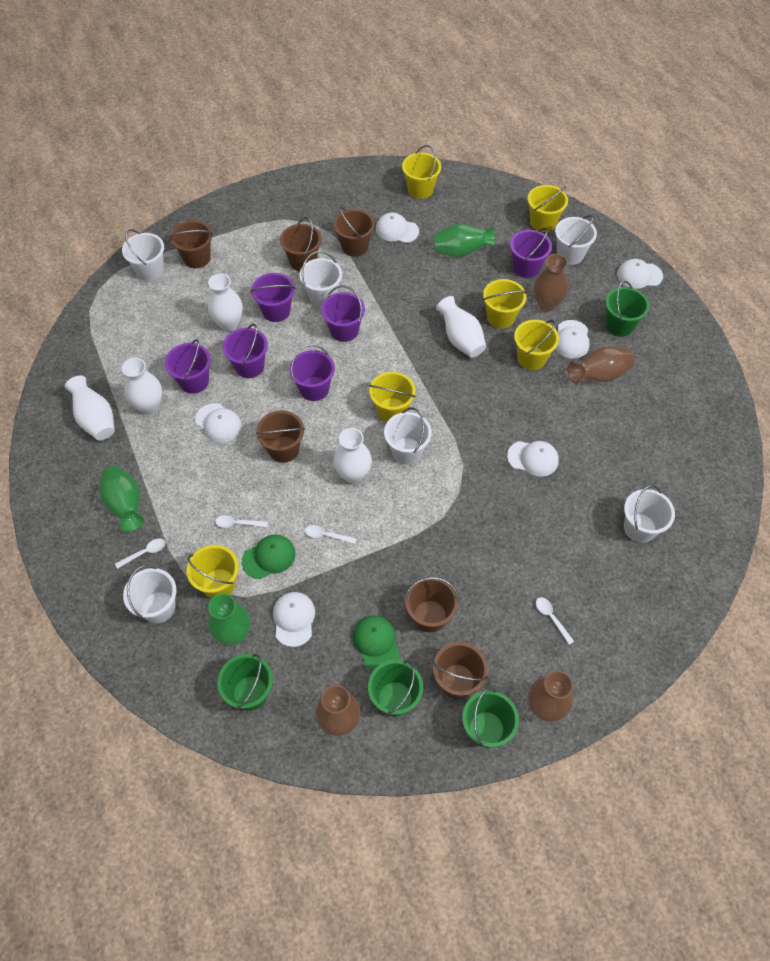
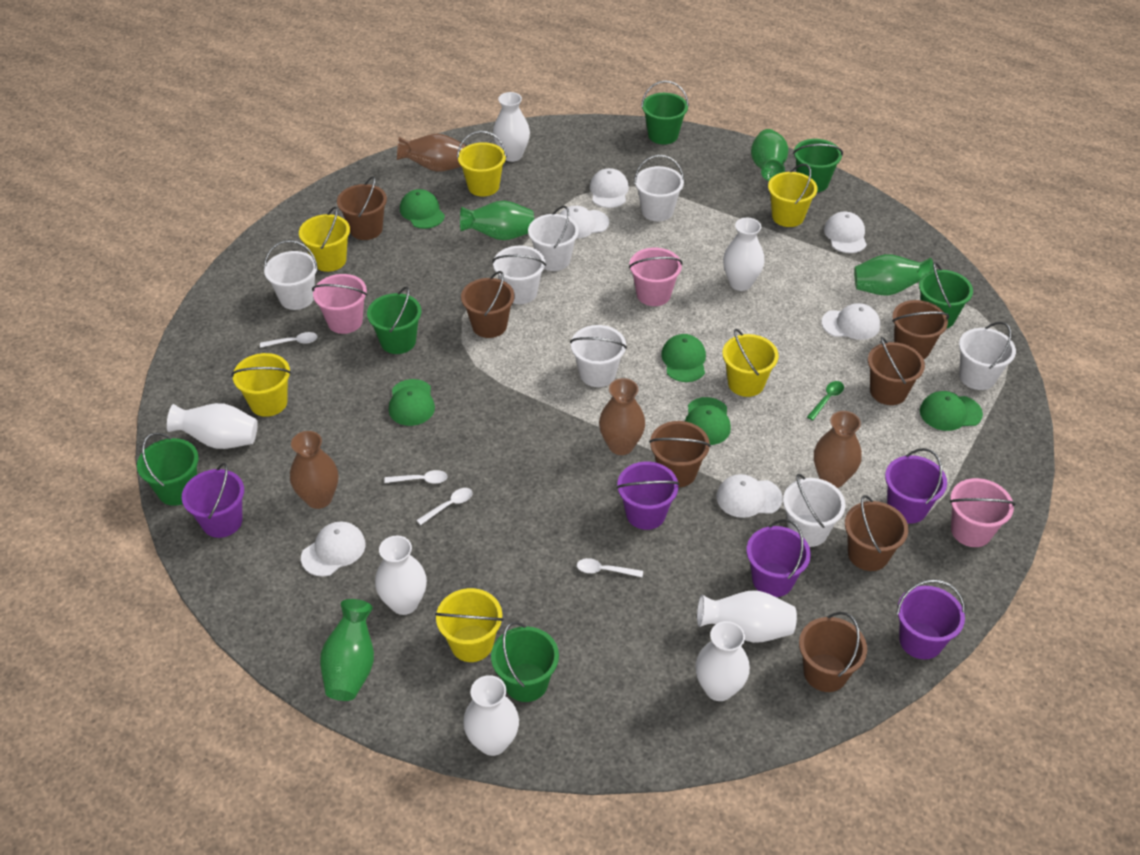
brown bucket: [170,220,213,268] [256,411,305,463] [280,217,322,271] [333,207,375,257] [404,577,459,632] [433,642,488,698] = 6 -> [337,176,387,240] [461,271,514,338] [649,421,711,487] [799,612,867,692] [845,495,908,571] [868,337,925,405] [892,300,949,359] = 7
green bucket: [217,654,273,711] [368,660,423,717] [462,688,519,748] [605,281,650,337] = 4 -> [137,433,199,506] [367,286,421,354] [491,622,559,702] [641,81,689,144] [793,139,843,192] [919,262,973,329] = 6
green cap: [242,534,295,579] [353,615,400,670] = 2 -> [389,379,435,426] [400,189,445,229] [661,334,706,382] [685,397,731,445] [920,391,983,431] = 5
green spoon: none = 0 -> [807,381,844,420] = 1
green vase: [99,466,144,532] [208,594,251,645] [434,224,495,257] = 3 -> [320,599,374,701] [460,201,534,240] [751,129,788,181] [854,254,934,296] = 4
pink bucket: none = 0 -> [312,274,367,334] [629,248,683,306] [949,478,1016,547] = 3
purple bucket: [165,339,211,394] [223,324,268,378] [251,273,295,322] [289,344,335,401] [321,285,365,342] [510,228,552,278] = 6 -> [182,463,244,538] [616,461,679,530] [747,519,811,597] [885,448,947,524] [896,579,965,659] = 5
white bucket: [122,229,164,281] [123,565,176,623] [300,251,342,307] [384,408,432,464] [555,215,597,265] [624,485,675,543] = 6 -> [264,240,318,310] [492,246,546,304] [528,206,579,271] [570,325,627,387] [634,155,684,221] [783,474,845,547] [959,322,1016,390] = 7
white vase: [65,375,115,440] [122,358,162,415] [208,273,243,331] [333,428,372,484] [436,296,486,358] = 5 -> [167,403,258,449] [375,536,427,615] [463,675,519,756] [493,92,530,162] [695,621,750,701] [697,590,797,643] [723,218,764,291] = 7

